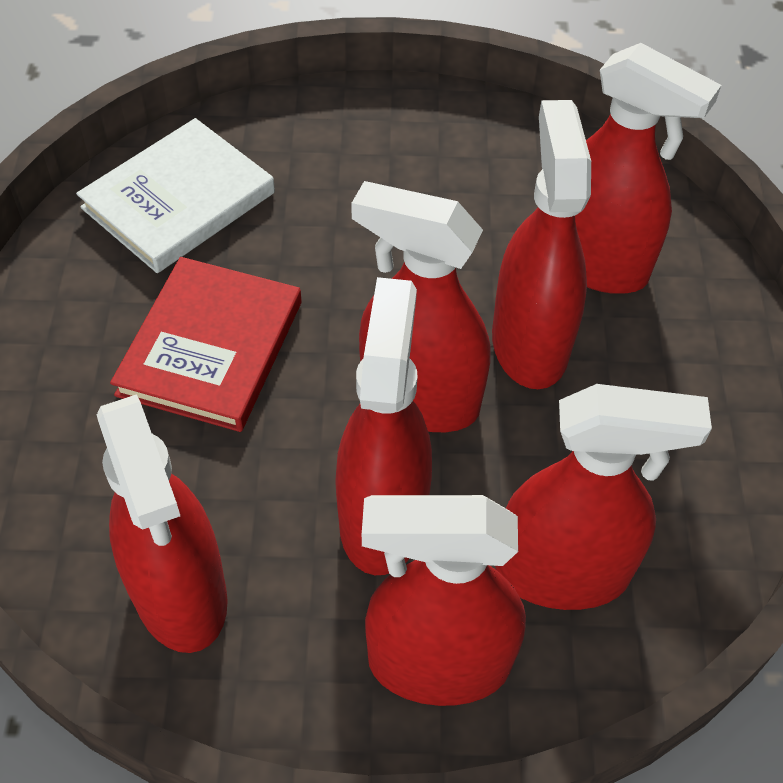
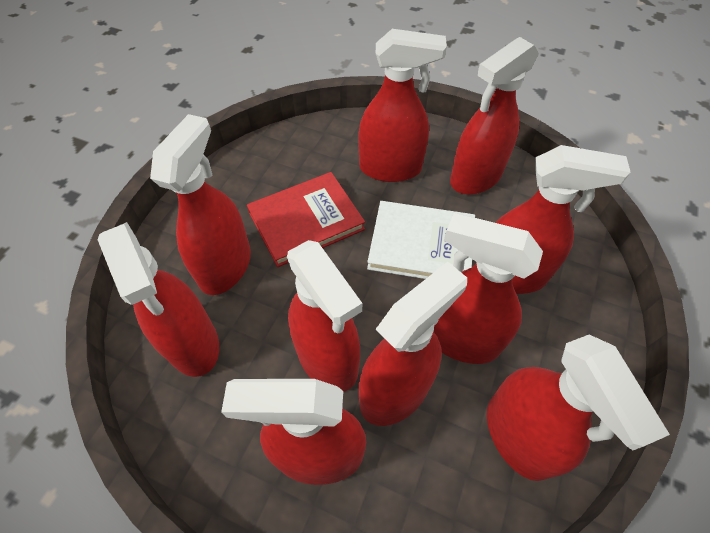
red spray bottle: [97,394,228,653] [335,277,432,575] [351,181,491,432] [362,495,526,706] [492,100,591,389] [495,384,712,610] [575,43,721,294] = 7 -> [98,222,219,377] [150,114,251,295] [221,379,366,485] [287,240,362,392] [358,29,447,182] [359,262,467,426] [433,213,543,364] [450,37,539,195] [476,145,631,294] [487,335,670,481] = 10

